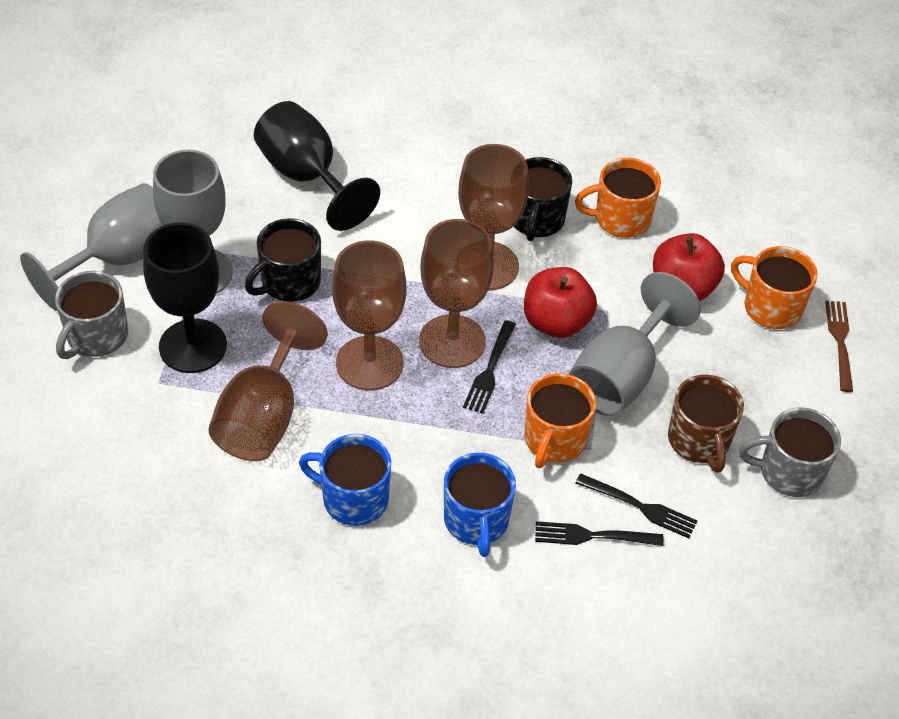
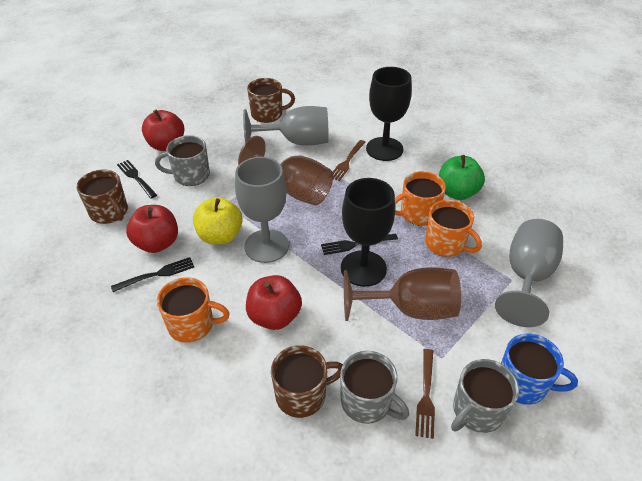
black mug: [245,218,321,302] [514,157,572,241] = 2 -> none = 0
blue mug: [299,434,391,526] [444,453,516,557] = 2 -> [501,333,578,405] = 1
brown fork: [825,301,853,392] = 1 -> [333,140,366,181] [415,349,435,439] = 2
brown goblet: [208,301,328,461] [332,240,406,391] [419,219,494,368] [458,144,529,291] = 4 -> [238,136,333,205] [344,267,461,321] = 2
brown mug: [668,375,744,473] = 1 -> [76,170,128,224] [247,78,295,123] [271,345,343,418] = 3
green apple: none = 0 -> [439,155,485,200] = 1
grey mug: [55,271,128,359] [739,407,841,497] = 2 -> [155,135,210,186] [340,351,409,424] [451,359,519,433] = 3
red apple: [524,267,597,338] [653,233,725,301] = 2 -> [126,205,178,253] [142,109,184,151] [246,275,302,330] = 3
yellow apple: none = 0 -> [193,197,243,244] = 1

